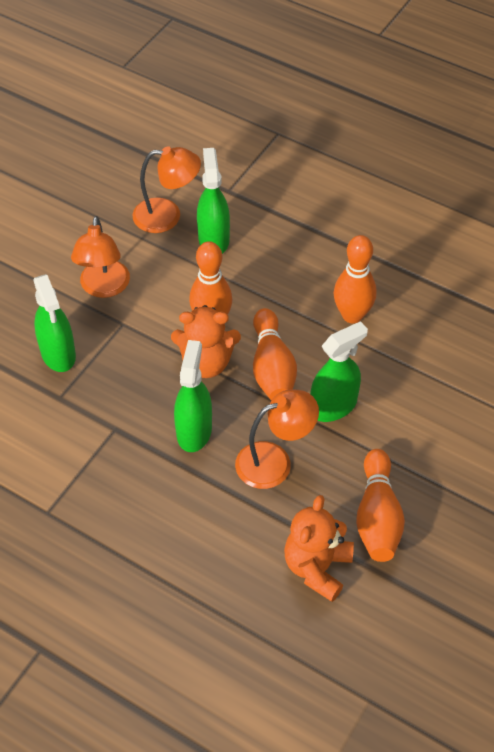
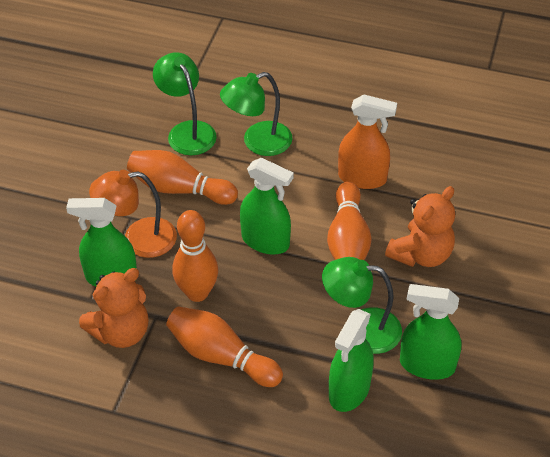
green lamp: none = 0 -> [153,52,217,155] [220,72,292,156] [322,257,402,354] = 3
orange lamp: [71,216,130,298] [133,146,201,233] [235,389,319,489] = 3 -> [89,170,177,258] = 1
orange spray bottle: none = 0 -> [338,94,397,189] = 1

